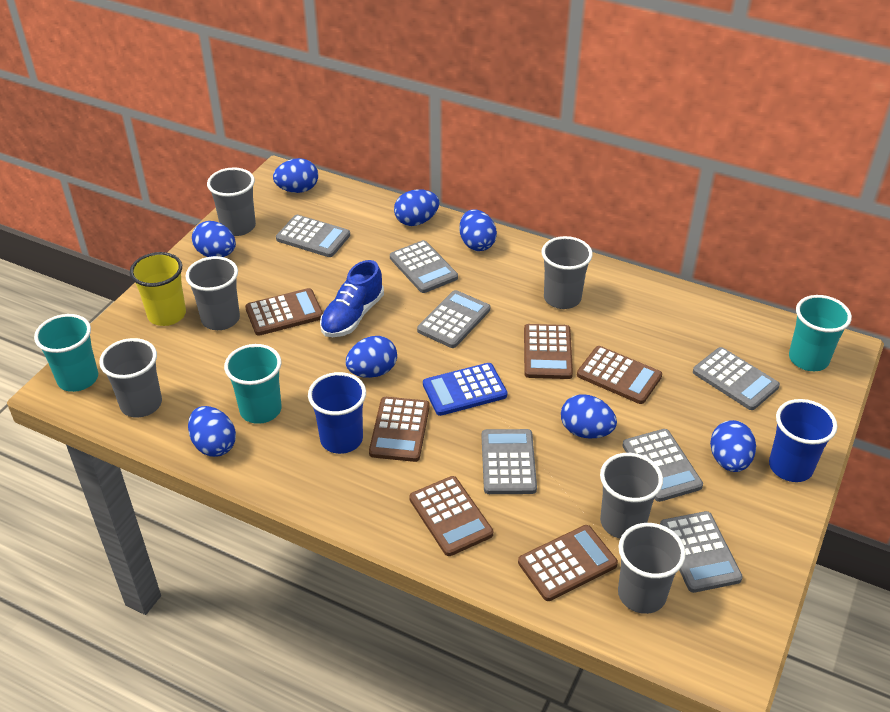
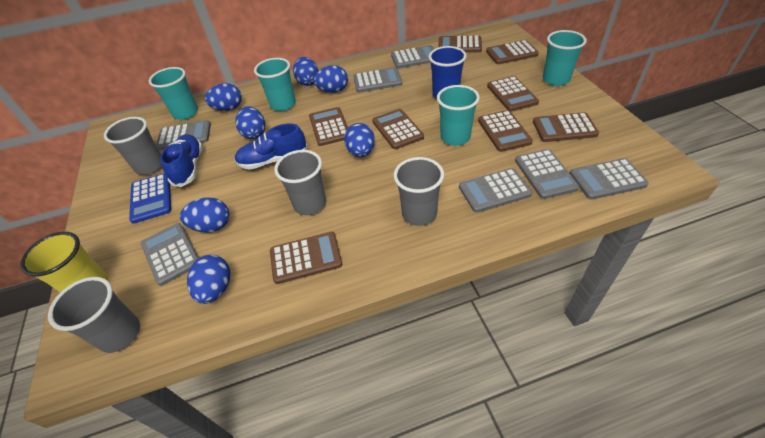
blue cup: [308,372,366,454] [769,399,837,482] = 2 -> [429,46,466,99] = 1
blue egg: [188,406,236,457] [192,221,236,257] [273,158,318,193] [346,336,397,378] [394,189,439,226] [459,209,497,251] [561,394,617,439] [710,420,756,472] = 8 -> [180,197,230,233] [187,255,230,304] [205,83,242,111] [235,106,265,139] [293,57,319,86] [314,65,348,93] [344,123,375,157] = 7
blue shoe: [320,260,384,337] = 1 -> [160,134,203,187] [235,123,307,170] = 2
brown calculator: [245,288,323,336] [369,397,430,462] [409,476,493,556] [518,525,618,601] [524,324,573,379] [577,346,662,404] = 6 -> [270,232,342,284] [309,107,348,146] [372,109,424,149] [438,35,482,53] [478,110,533,152] [486,40,539,64] [487,76,539,111] [533,112,599,142] = 8
grey cup: [99,338,162,418] [185,256,240,330] [207,167,256,236] [542,236,593,309] [600,453,663,539] [618,523,686,614] = 6 -> [48,277,140,353] [104,117,162,175] [274,150,326,215] [394,157,444,226] = 4
turquoise cup: [34,314,98,392] [224,344,282,424] [789,295,852,371] = 3 -> [149,67,198,120] [254,58,296,111] [437,85,480,146] [543,30,587,86] = 4

